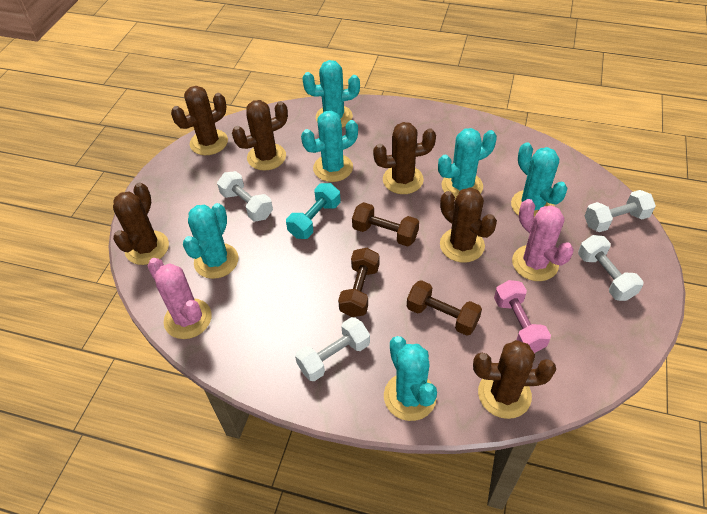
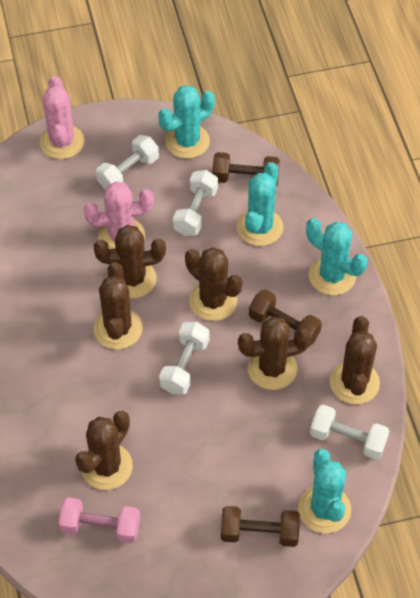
turquoise cactus: [183,203,238,279] [301,111,358,182] [302,60,360,127] [384,336,437,421] [438,128,497,199] [511,142,567,217] = 6 -> [158,85,215,159] [237,162,283,246] [298,449,351,533] [306,218,367,295] = 4
turquoise dumbbell: [286,183,341,239] = 1 -> none = 0

